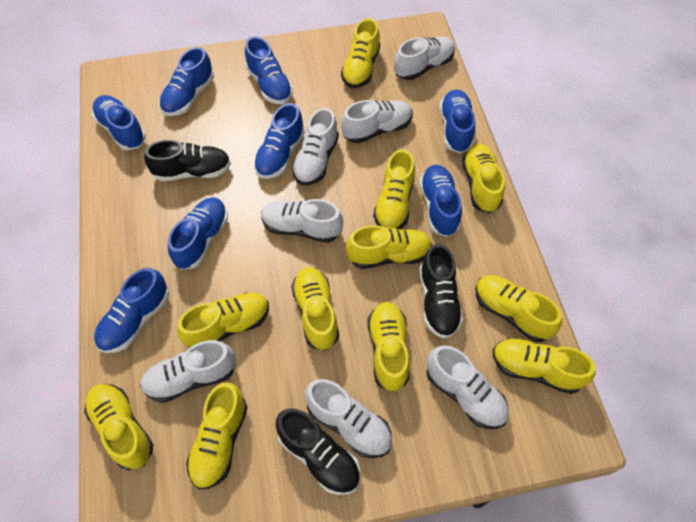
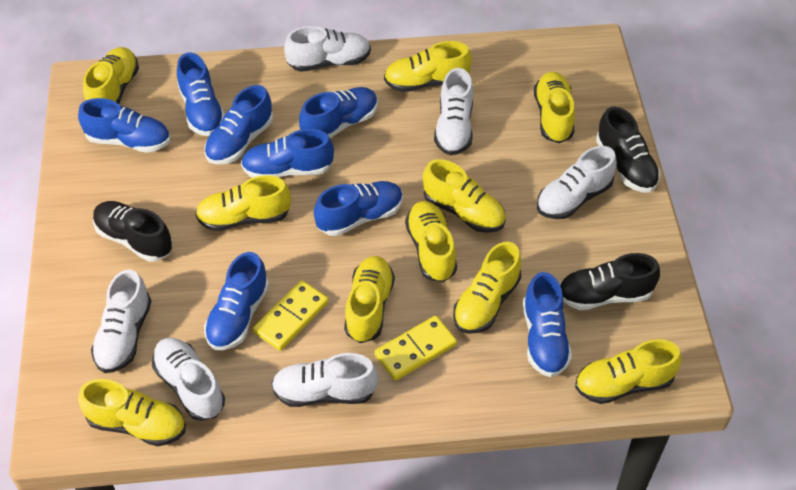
white shoe: [140,340,236,403] [261,199,343,243] [292,108,339,185] [305,379,392,458] [341,100,413,143] [394,36,455,80] [426,345,509,429] = 7 -> [91,270,152,373] [152,338,225,421] [271,353,378,407] [284,26,371,72] [434,68,473,155] [537,146,617,219] = 6
yellow domino: none = 0 -> [253,280,328,351] [375,316,457,381] = 2
yellow shoe: [84,384,153,470] [177,292,269,347] [186,383,248,489] [291,267,339,350] [341,18,380,88] [346,225,432,269] [368,302,410,392] [373,149,415,229] [462,144,505,213] [475,275,562,342] [493,338,596,394] = 11 -> [78,379,186,446] [83,47,139,104] [195,175,291,231] [344,256,395,343] [384,41,472,92] [405,201,457,282] [423,159,506,233] [453,242,522,334] [534,72,575,143] [575,339,682,404] = 10

